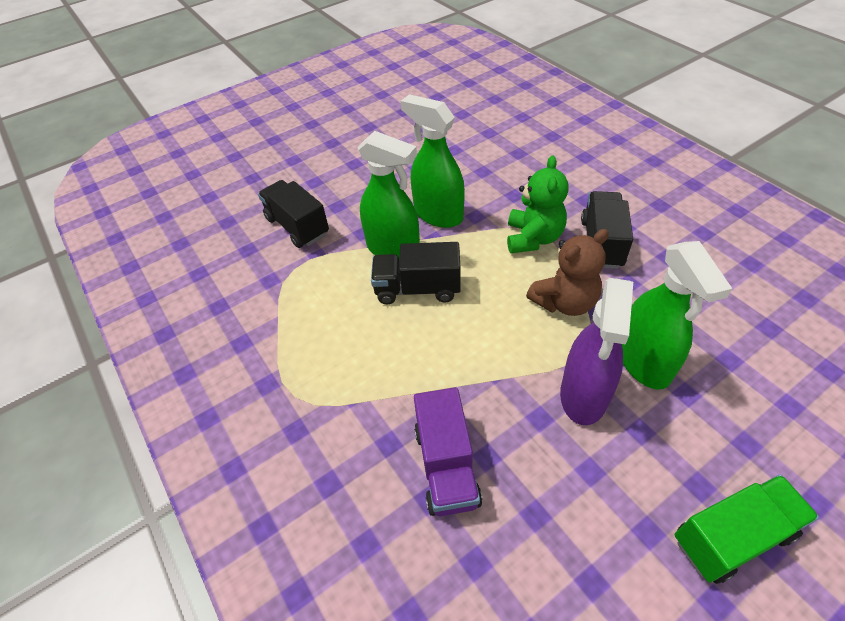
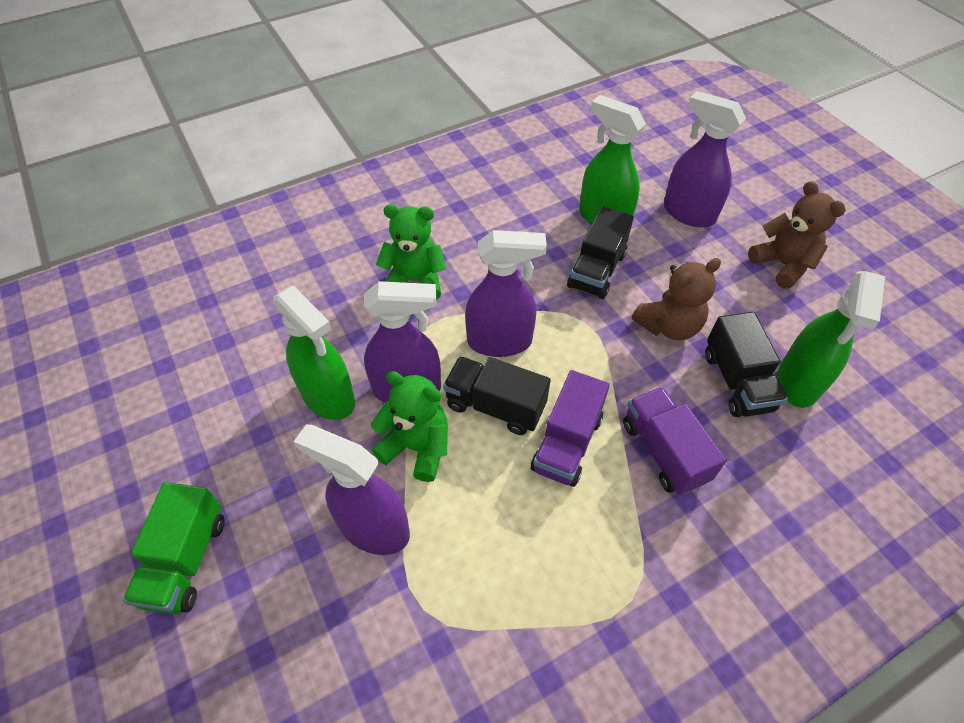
brown teddy bear: [526,229,609,316] = 1 -> [632,258,721,340] [748,181,846,289] = 2
green teddy bear: [507,156,569,253] = 1 -> [371,371,448,482] [376,204,446,300] = 2
purple spray bottle: [560,278,633,425] = 1 -> [293,425,410,555] [364,281,441,403] [465,230,547,357] [664,91,746,228] = 4
purple truck: [414,387,482,516] = 1 -> [531,370,610,487] [623,387,727,495] = 2

